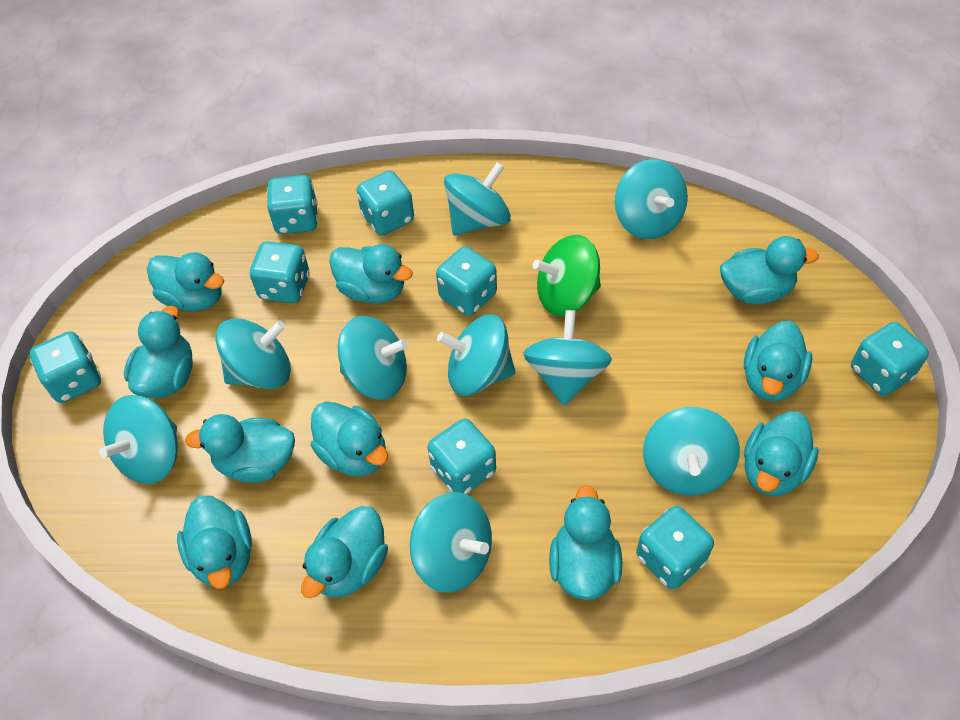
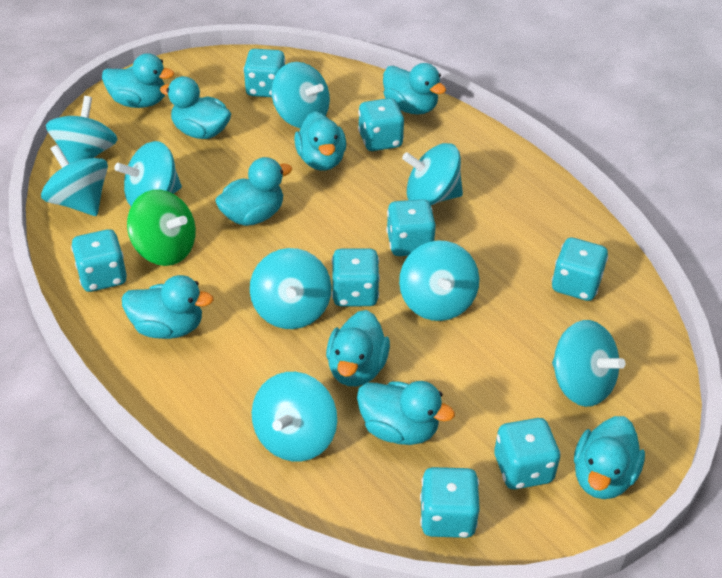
turquoise duck: [124,306,193,398] [147,253,224,312] [177,496,252,589] [185,414,295,482] [301,506,388,598] [311,401,388,476] [329,244,413,304] [549,485,622,600] [720,236,819,305] [744,321,812,402] [744,411,819,496] = 11 -> [102,53,174,108] [122,275,214,339] [160,76,231,139] [215,157,292,226] [294,111,346,171] [326,310,390,386] [357,381,455,445] [383,63,446,115] [574,416,645,499] = 9

